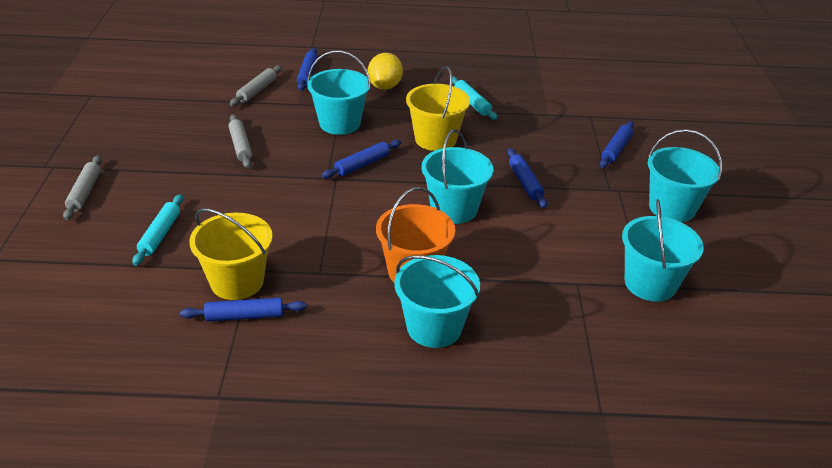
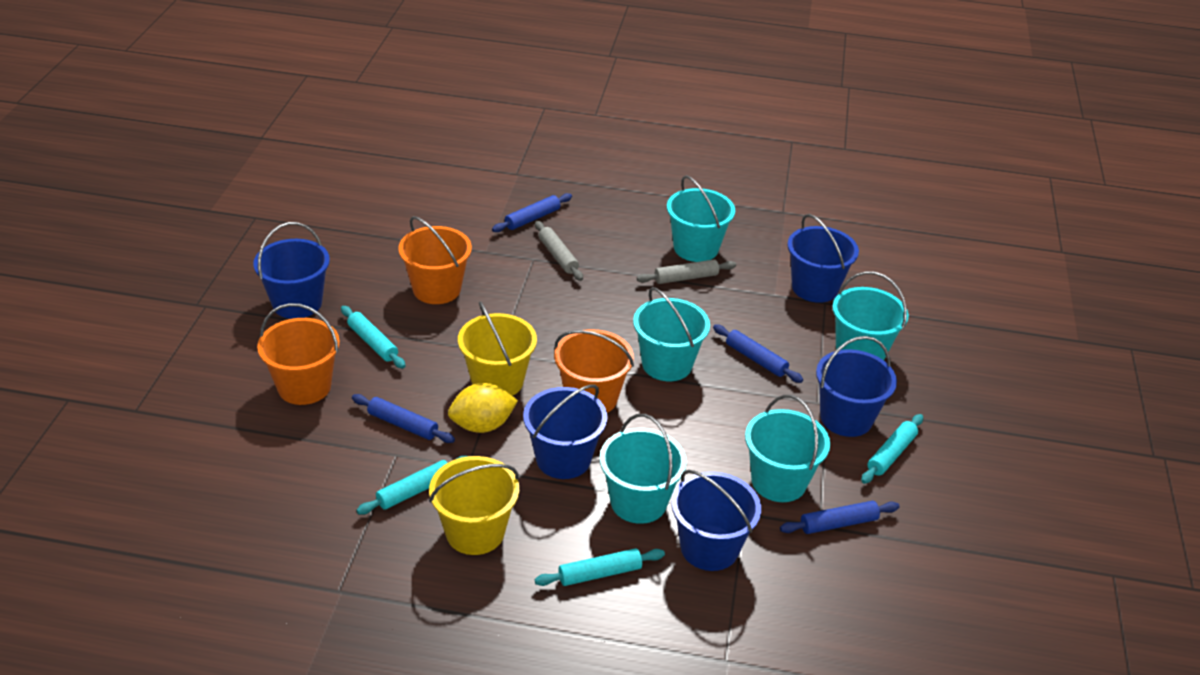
blue bucket: none = 0 -> [253,222,330,319] [523,384,608,479] [671,470,761,571] [787,214,859,303] [816,336,897,437] = 5
blue rolling pin: [180,298,307,322] [297,48,318,91] [321,140,401,179] [507,148,547,208] [599,121,634,168] = 5 -> [352,394,455,443] [492,193,572,232] [713,324,803,383] [780,501,900,534] = 4
grey rolling pin: [63,155,102,220] [228,114,252,168] [230,65,282,106] = 3 -> [535,221,583,281] [637,259,736,284] = 2
orange bucket: [376,187,455,282] = 1 -> [257,303,340,405] [398,216,472,304] [554,329,634,413] = 3
turquoise rolling pin: [132,194,183,266] [452,77,497,120] = 2 -> [341,306,406,369] [356,456,468,514] [535,548,665,586] [861,414,923,484] = 4

